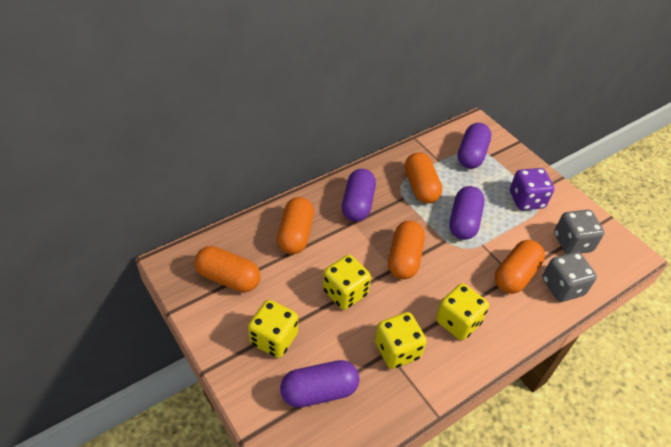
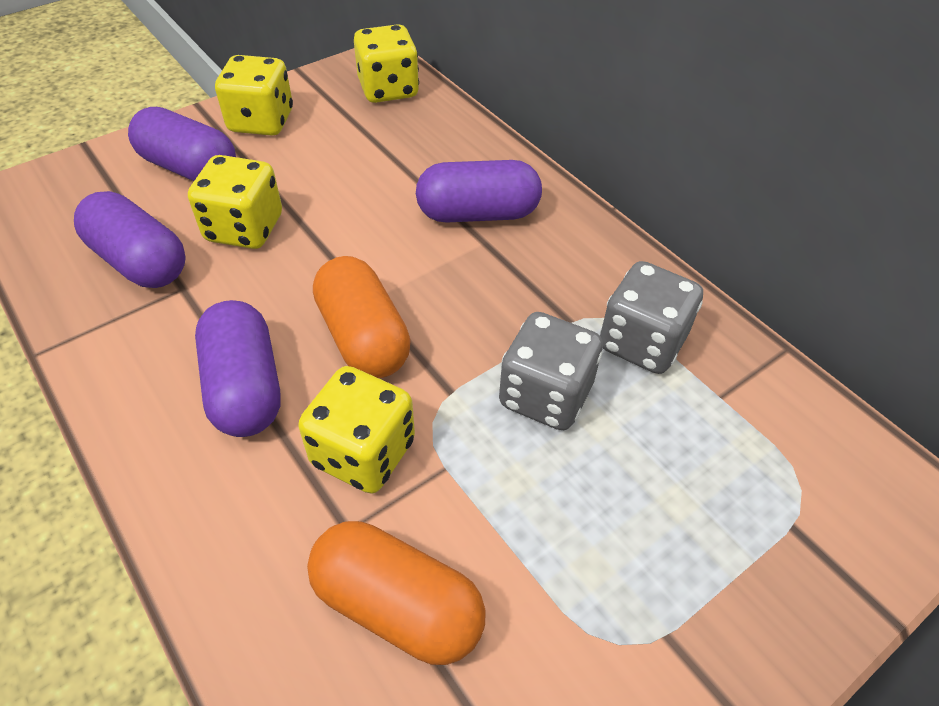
orange capsule: [194,246,260,292] [277,197,314,254] [388,221,425,280] [405,152,442,204] [495,240,545,294] = 5 -> [307,521,486,665] [313,256,411,378] = 2
purple dice: [510,168,554,210] = 1 -> none = 0

